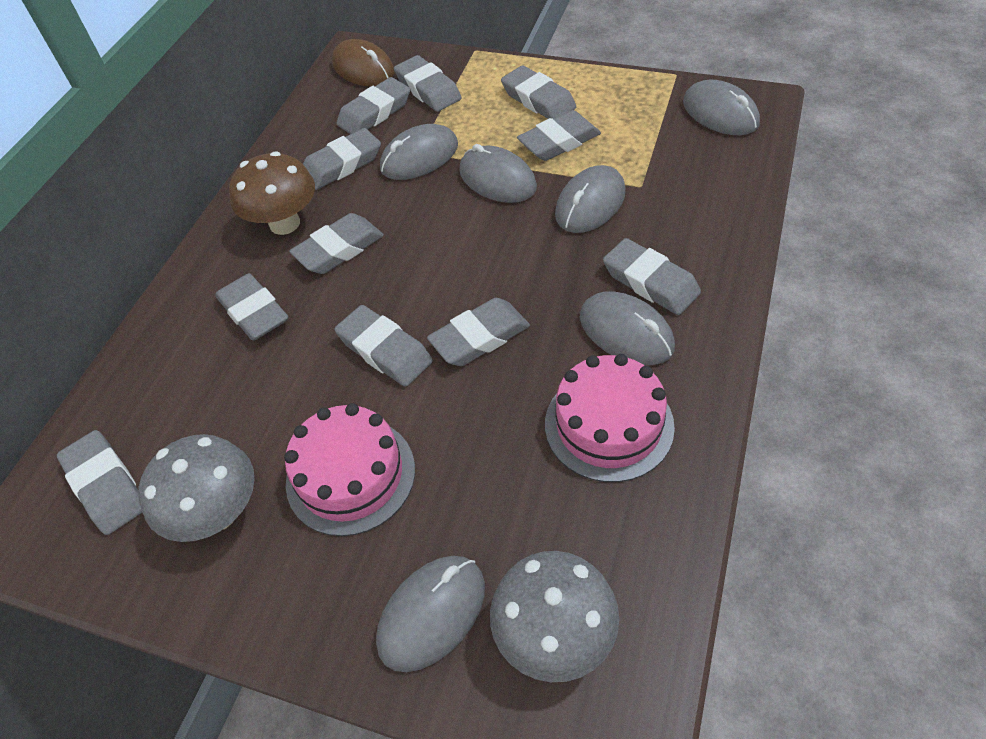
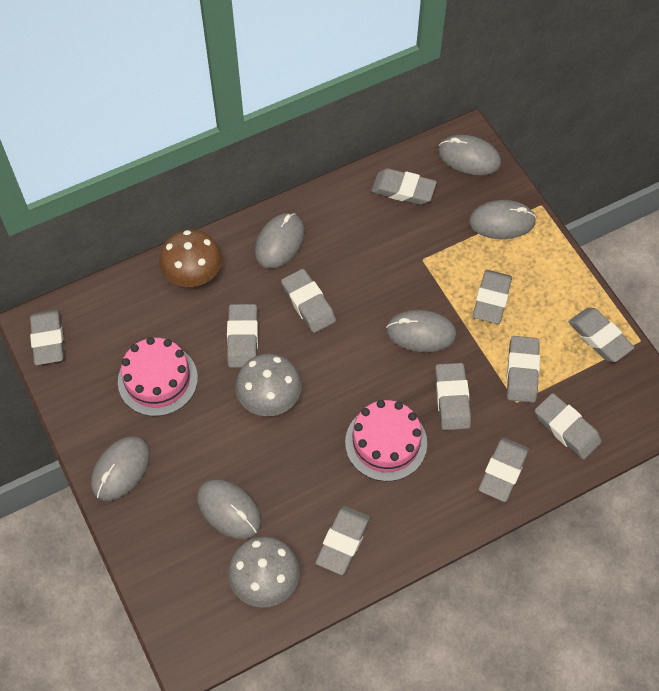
brown mouse: [332,39,394,86] = 1 -> none = 0

